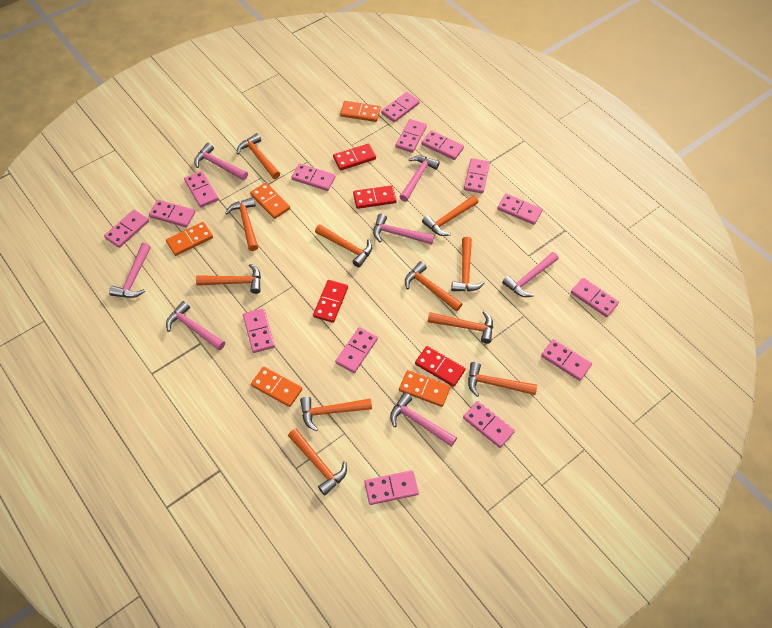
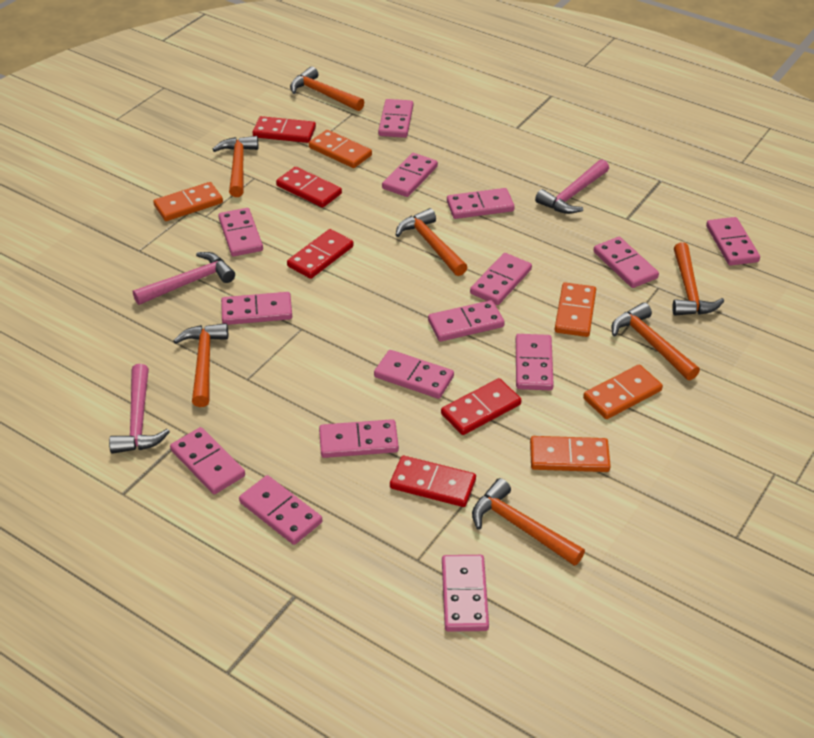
orange hammer: [196,264,261,294] [225,197,258,251] [237,133,280,179] [288,429,347,495] [300,397,372,431] [315,224,372,268] [405,261,462,311] [422,196,478,236] [428,311,493,344] [451,237,485,291] [468,362,537,397] = 11 -> [173,323,228,407] [212,136,258,197] [290,66,364,111] [396,208,468,276] [472,478,585,566] [612,302,700,380] [672,242,724,316] = 7
pink hammer: [109,243,151,298] [166,301,225,350] [194,143,248,180] [373,213,434,244] [390,392,457,447] [399,156,440,202] [502,252,558,297] = 7 -> [109,364,170,454] [133,252,235,305] [535,159,609,214] = 3
red domino: [313,280,348,323] [333,144,376,171] [353,185,396,209] [415,346,466,387] = 4 -> [253,116,316,143] [276,167,342,208] [287,229,354,279] [390,456,476,507] [441,378,521,435] = 5

